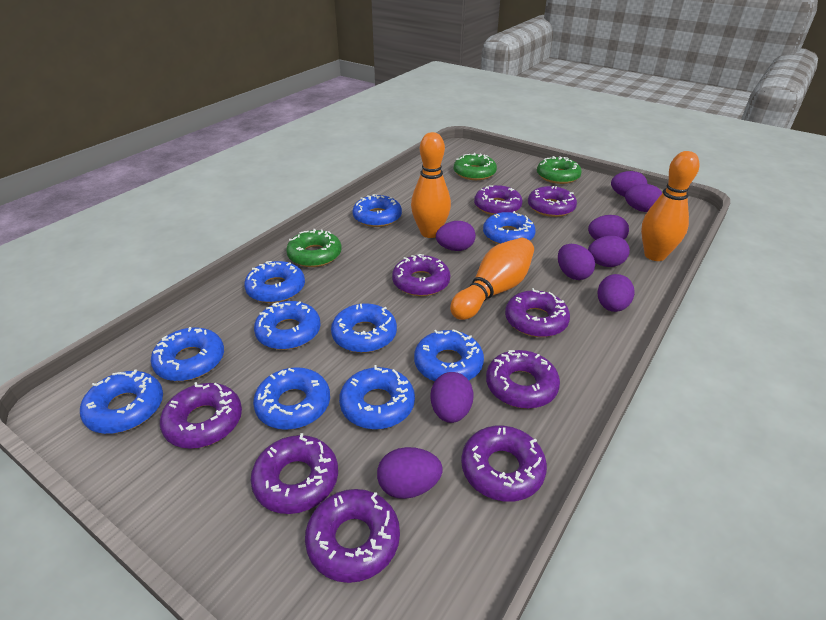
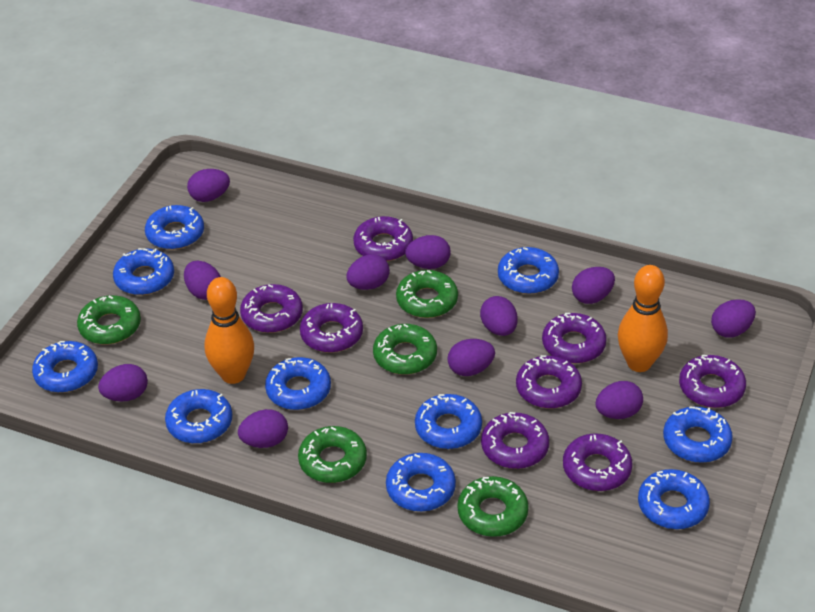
green donut: [286,229,342,267] [454,153,497,180] [537,156,582,184] = 3 -> [77,295,141,344] [298,426,367,483] [373,324,437,375] [396,270,458,318] [457,476,529,537] = 5
orange bowling pin: [411,132,451,238] [450,238,534,320] [641,151,699,261] = 3 -> [205,277,254,384] [618,265,668,372] = 2
purple donut: [160,382,242,449] [250,433,338,514] [305,489,400,583] [392,254,450,296] [461,426,547,502] [474,185,523,215] [486,350,560,409] [505,288,570,337] [528,186,577,217] = 9 -> [240,284,303,333] [300,303,363,353] [353,216,413,261] [481,412,549,469] [516,355,582,408] [542,313,607,363] [563,433,633,491] [679,355,746,408] = 8
purple egg: [377,447,443,499] [430,372,474,423] [436,221,476,251] [558,244,595,280] [588,215,629,240] [588,235,630,267] [597,274,635,312] [611,171,647,197] [625,184,662,212] = 9 -> [98,364,148,402] [184,261,221,300] [187,169,230,202] [238,409,288,448] [347,254,390,290] [405,235,450,269] [447,339,495,376] [480,296,518,336] [572,267,615,304] [596,381,643,419] [711,299,756,338] = 11

